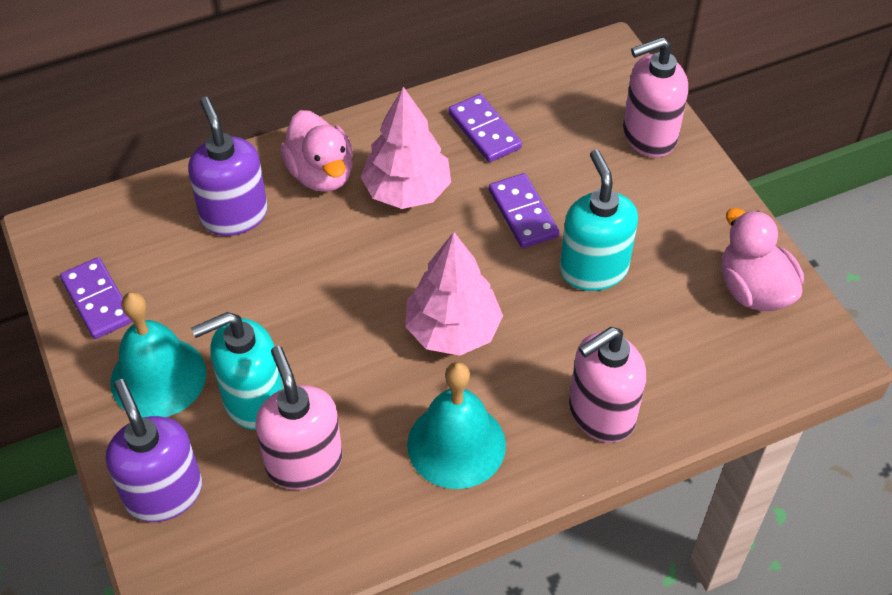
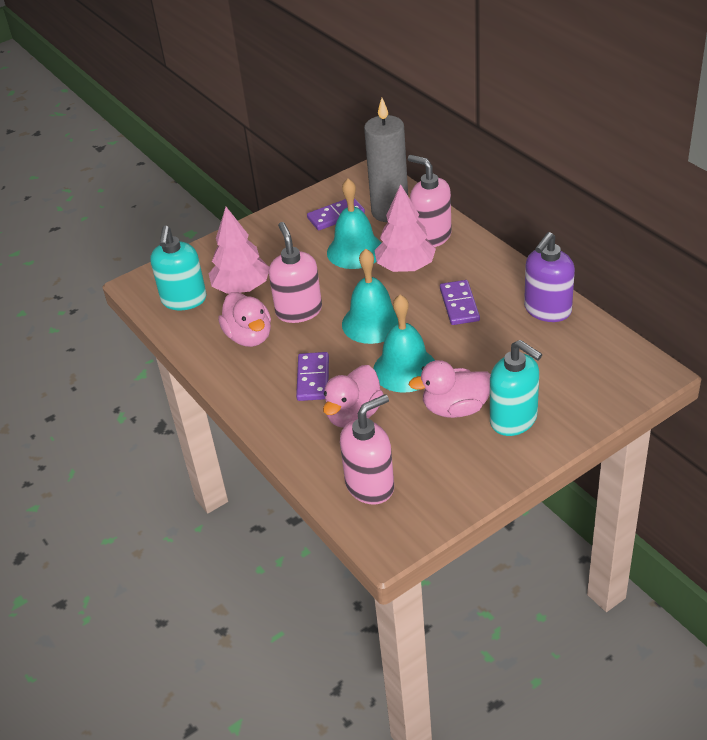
grey candle: none = 0 -> [364,98,408,222] = 1
pink duck: [280,110,353,192] [722,208,804,311] = 2 -> [218,292,271,347] [323,365,383,428] [409,360,491,418] = 3
purple soap dispenser: [106,379,202,522] [188,97,268,236] = 2 -> [524,232,575,322] = 1
turquoise bell: [110,292,206,418] [407,362,506,489] = 2 -> [327,179,381,269] [342,249,398,344] [373,295,435,393] = 3

